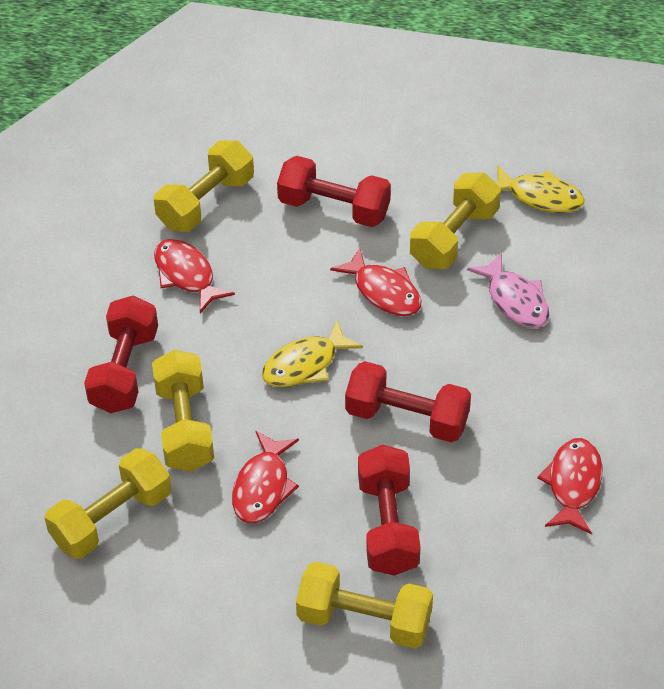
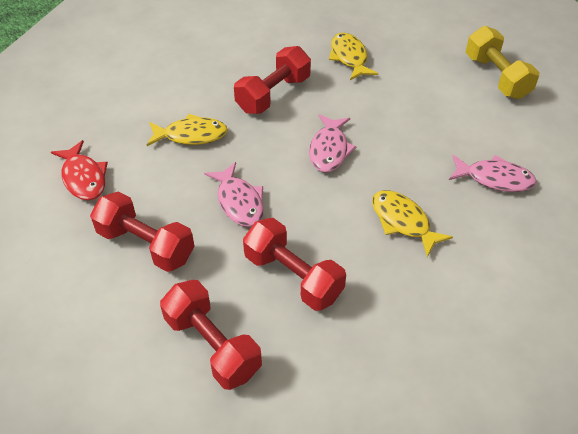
pink fish: [467,253,549,328] = 1 -> [204,162,264,227] [309,114,357,172] [449,155,537,192] = 3
red fish: [154,239,235,313] [232,431,299,523] [330,248,422,316] [537,438,602,534] = 4 -> [51,140,108,200] = 1
yellow dumbbell: [44,448,172,559] [152,350,214,471] [154,140,254,232] [296,561,433,649] [410,173,501,269] = 5 -> [466,26,539,99] = 1
yellow fish: [262,320,363,387] [495,165,584,213] = 2 -> [147,114,228,146] [329,33,378,80] [372,190,453,257] = 3

